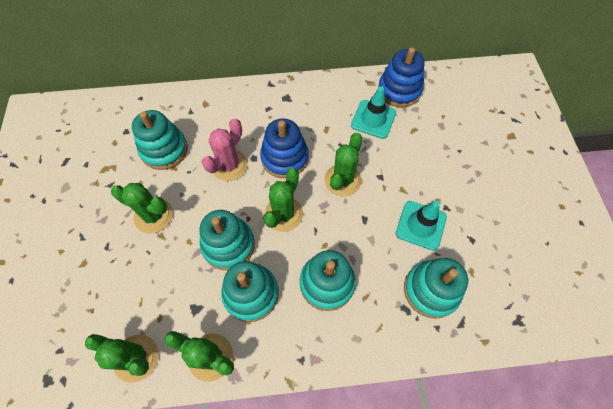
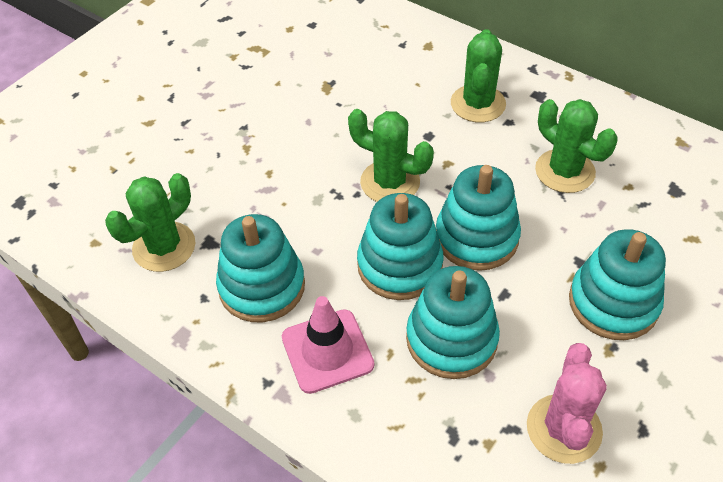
blue stacking toy: [260,118,309,178] [378,47,425,107] = 2 -> none = 0
green cactus: [85,334,158,383] [111,183,173,233] [164,331,234,382] [263,168,303,232] [324,133,363,197] = 5 -> [105,173,196,272] [348,109,434,202] [451,29,506,122] [535,99,618,193] = 4
pink traffic cone: none = 0 -> [282,296,374,394] = 1
turquoise traffic cone: [351,86,396,139] [396,201,447,251] = 2 -> none = 0

